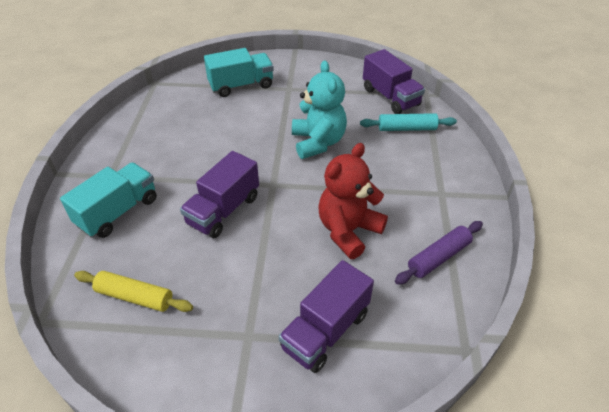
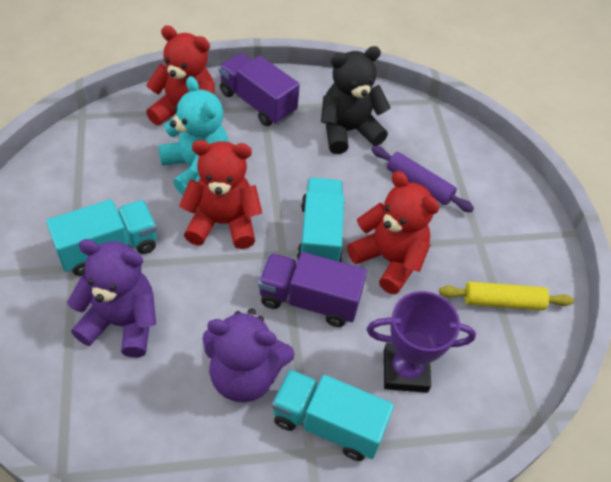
black teddy bear: none = 0 -> [321,46,391,154] = 1
purple teddy bear: none = 0 -> [67,239,156,358] [203,309,295,402] = 2
purple trophy: none = 0 -> [366,291,476,393] = 1
purple truck: [180,151,259,238] [279,260,374,373] [363,49,425,114] = 3 -> [219,53,300,126] [258,252,367,327] = 2
red teddy bear: [318,143,388,259] = 1 -> [146,25,215,125] [179,140,262,249] [347,171,439,294] = 3
turquoise rolling pin: [360,113,457,131] = 1 -> none = 0
turquoise truck: [60,163,157,238] [204,48,274,97] = 2 -> [46,199,157,276] [272,369,394,461] [297,178,344,262] = 3

